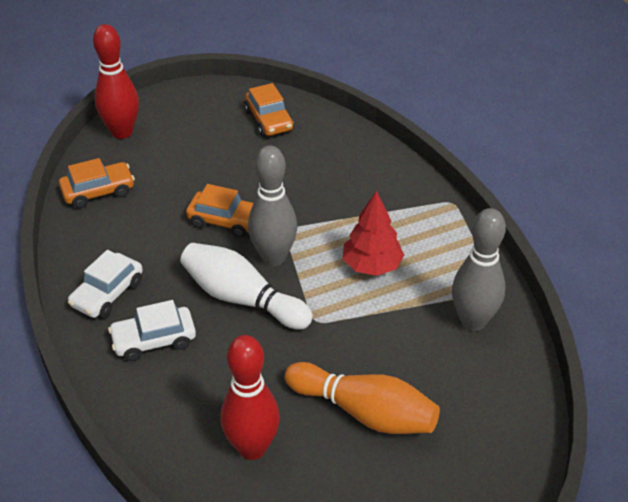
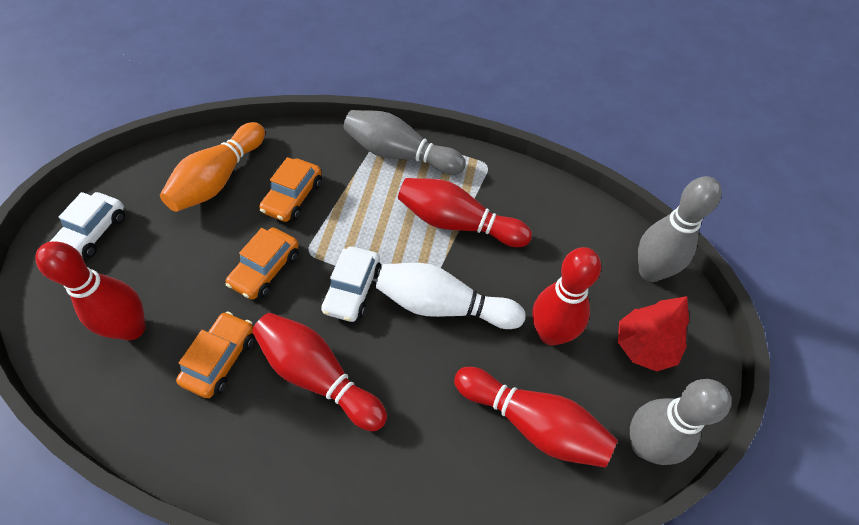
grey bowling pin: [248,145,297,266] [452,208,506,331] = 2 -> [344,110,466,175] [630,379,731,465] [638,176,722,282] = 3
red bowling pin: [93,24,139,139] [221,335,280,460] = 2 -> [35,241,146,340] [252,313,387,431] [398,178,532,247] [454,367,618,468] [532,247,601,346] = 5

